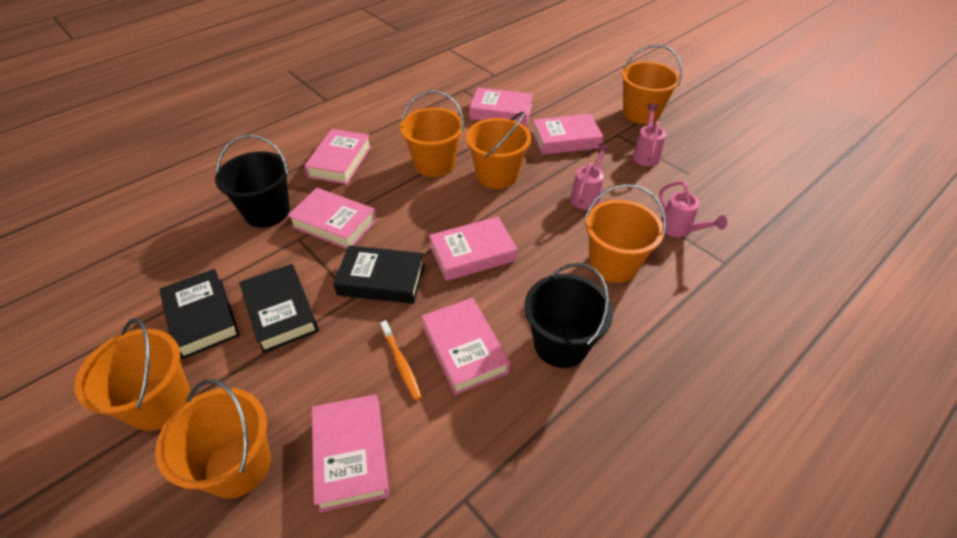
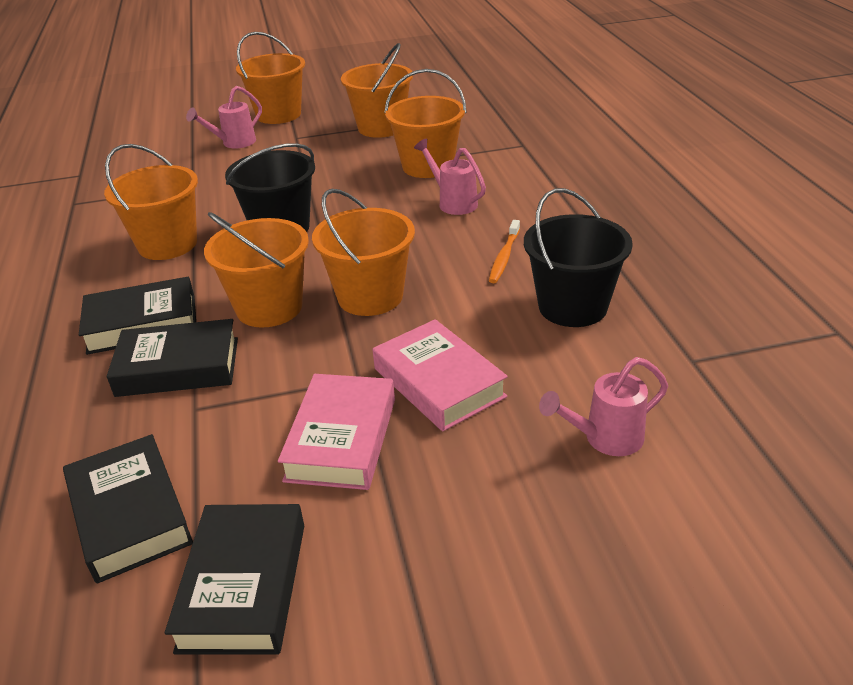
black book: [159,269,240,359] [239,264,319,353] [333,245,425,304] = 3 -> [63,434,193,584] [79,276,196,355] [107,319,238,397] [165,504,304,655] = 4
pink book: [287,188,377,249] [304,129,372,184] [312,394,390,512] [421,298,510,395] [429,217,517,281] [469,87,533,126] [532,114,604,155] = 7 -> [278,374,395,490] [373,319,508,431] = 2

